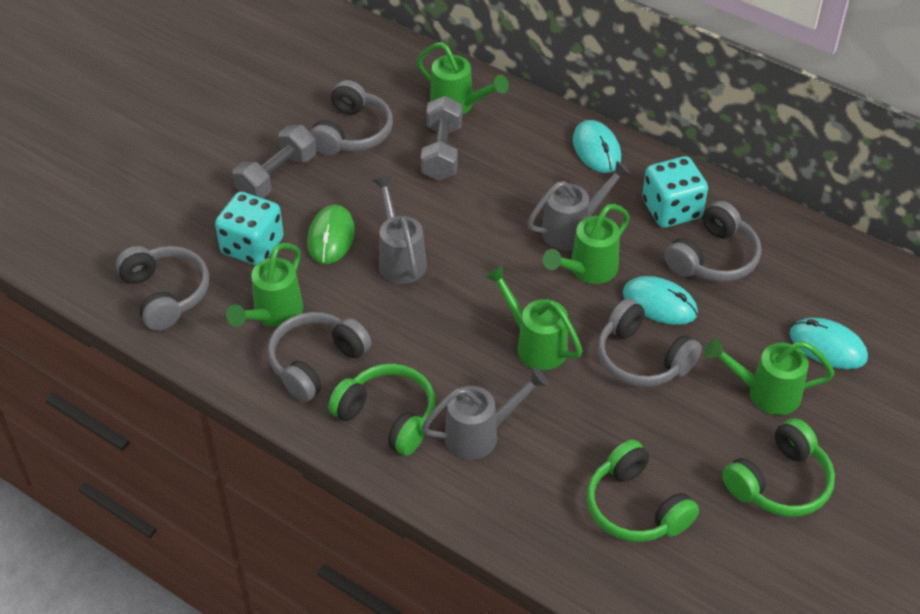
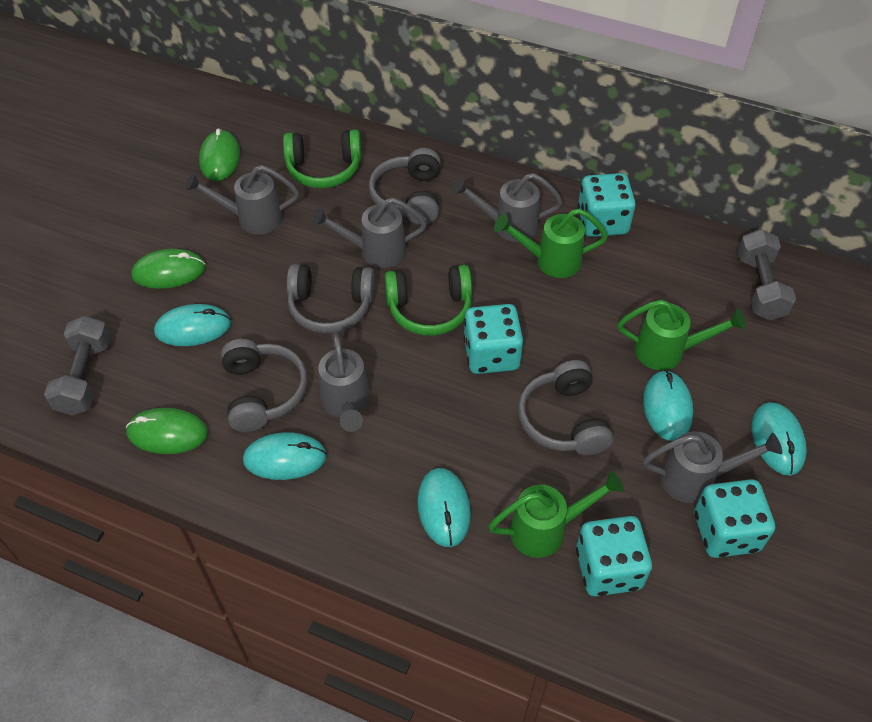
green headphones: [328,364,436,456] [587,440,699,542] [722,418,835,517] = 3 -> [283,129,361,188] [385,265,472,336] = 2
green mouse: [307,205,355,264] = 1 -> [126,408,208,454] [131,249,205,289] [199,129,240,181] = 3
green watering can: [226,243,303,327] [417,42,509,115] [485,265,583,370] [543,204,630,284] [705,338,835,415] = 5 -> [488,471,624,558] [494,208,608,278] [618,300,746,370] = 3
grey headphones: [116,246,209,331] [267,312,371,402] [310,80,393,156] [598,298,702,387] [665,201,761,282] = 5 -> [221,339,308,432] [287,264,375,333] [369,148,441,225] [518,360,613,455] = 4
grey watering can: [372,176,427,284] [421,367,549,460] [527,161,631,250] = 3 -> [185,165,299,235] [312,198,427,268] [318,332,370,432] [451,173,563,242] [643,431,782,503] = 5
turquoise dice: [215,192,284,266] [642,156,708,228] = 2 -> [464,304,524,374] [576,516,652,597] [578,173,636,237] [694,479,775,558] = 4
turquoise mouse: [573,120,621,173] [623,276,698,325] [790,318,868,369] = 3 -> [154,304,231,346] [243,432,327,480] [417,468,471,547] [643,370,693,441] [752,402,807,476] = 5

